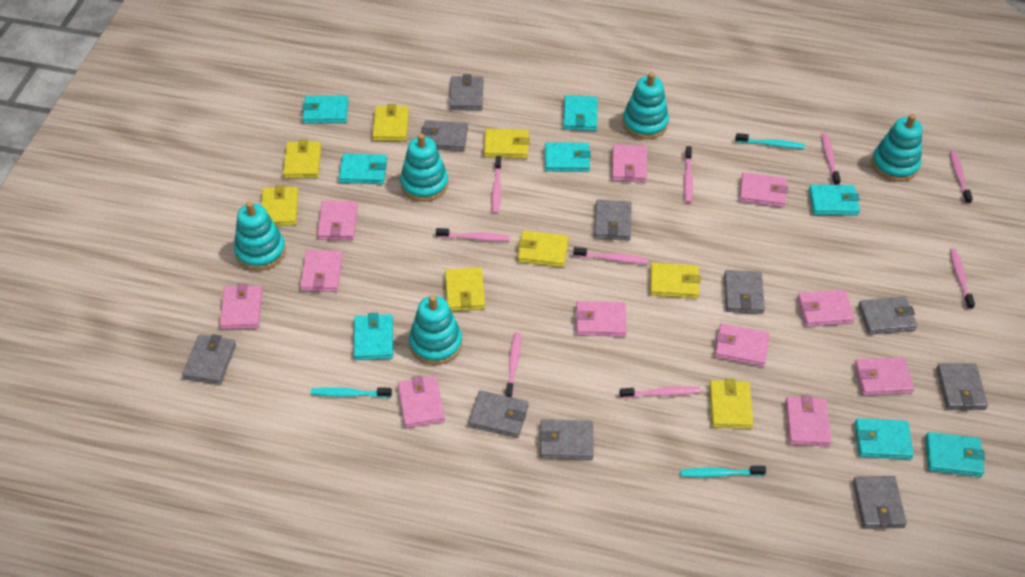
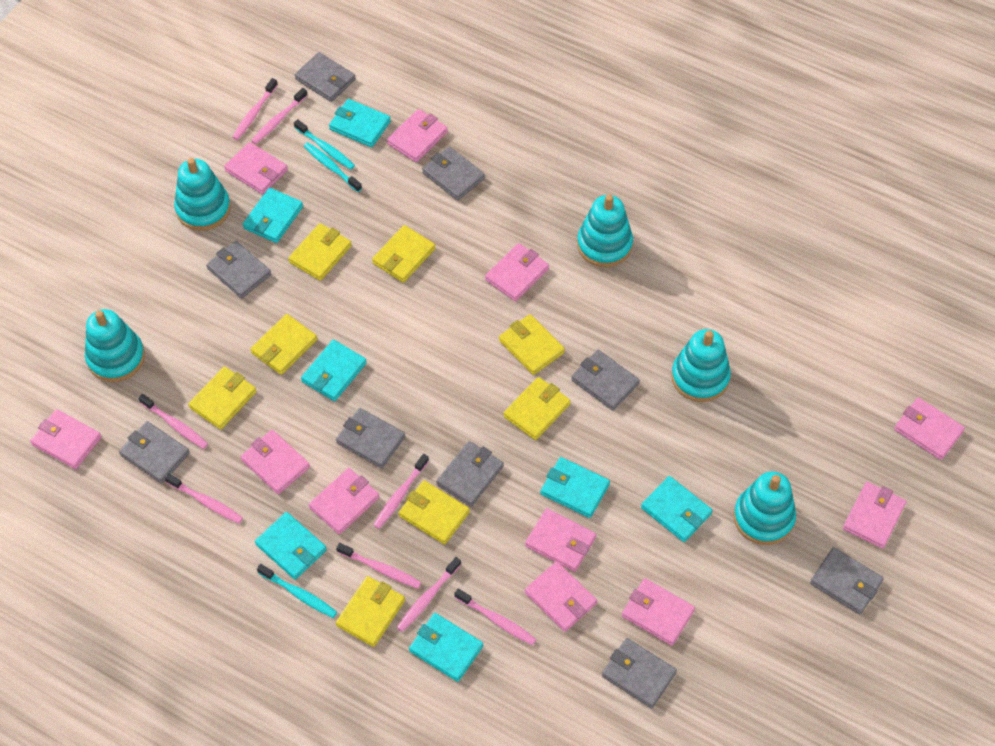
grey wallet: [182,334,236,385] [421,120,468,151] [449,74,484,110] [468,390,528,438] [539,420,594,460] [594,200,632,240] [724,270,765,314] [853,476,907,529] [858,297,917,335] [936,364,988,410] = 10 -> [119,421,190,484] [206,241,271,298] [295,52,356,102] [336,408,406,469] [422,146,485,201] [436,441,504,507] [571,350,640,411] [602,638,677,709] [810,547,884,615] = 9
pink toothbrush: [436,228,510,241] [492,156,502,214] [505,332,521,397] [573,247,648,264] [619,386,700,398] [684,146,693,203] [821,133,841,185] [950,150,973,204] [950,248,975,310] = 9 -> [138,394,208,449] [165,473,243,524] [232,78,278,140] [251,88,308,144] [336,543,421,589] [373,454,429,529] [397,557,461,632] [454,588,536,645] = 8
turquoise wallet: [302,96,348,123] [339,153,387,184] [354,313,393,360] [545,142,591,172] [563,95,598,131] [809,185,860,216] [855,418,914,459] [925,432,985,477] = 8 -> [243,188,303,243] [255,512,327,580] [301,339,367,401] [329,99,391,147] [409,613,483,682] [540,457,610,518] [641,476,713,542] = 7

